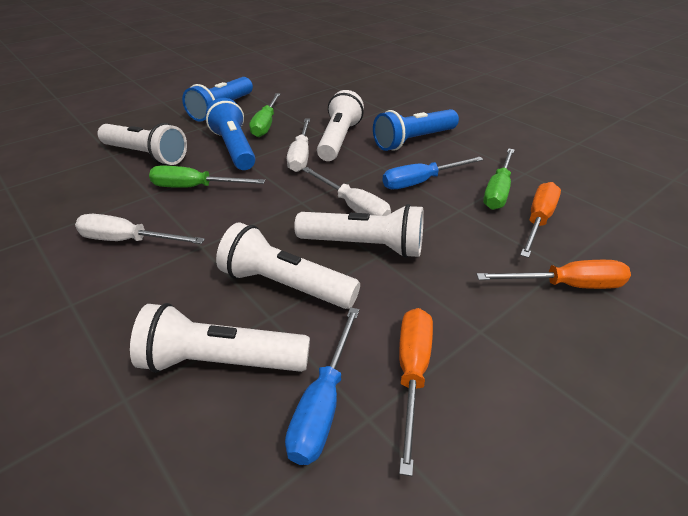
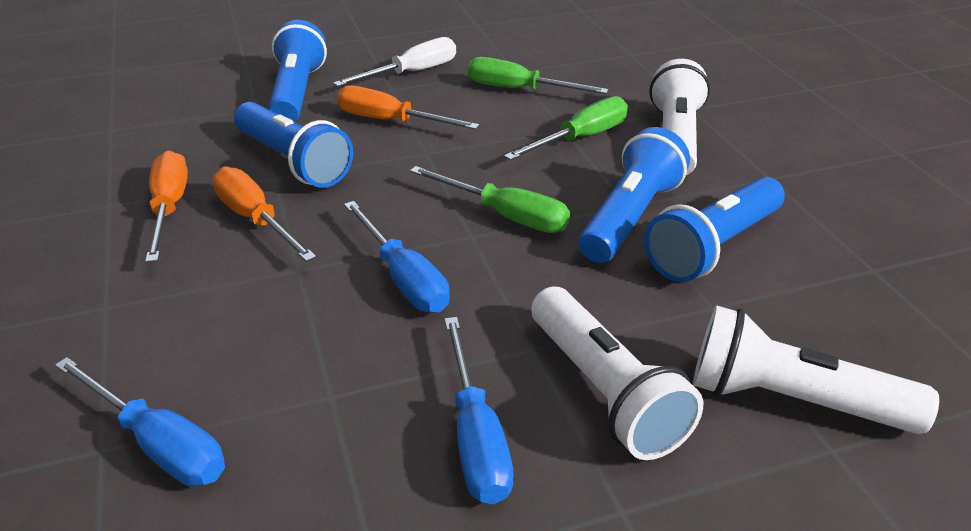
blue flashlight: [182,77,253,122] [206,98,256,170] [373,109,459,151] = 3 -> [234,102,353,188] [268,20,327,122] [579,127,690,263] [644,177,785,282] = 4
blue screwdriver: [285,307,360,465] [382,157,484,189] = 2 -> [55,357,225,486] [344,201,450,313] [444,317,513,504] = 3
white flashlight: [97,123,187,165] [130,303,310,373] [216,222,360,309] [294,204,424,258] [317,90,364,161] = 5 -> [531,287,703,460] [650,59,710,175] [693,305,939,434] = 3
white screwdriver: [75,214,205,244] [287,118,310,172] [302,167,391,216] = 3 -> [333,37,456,87] = 1

